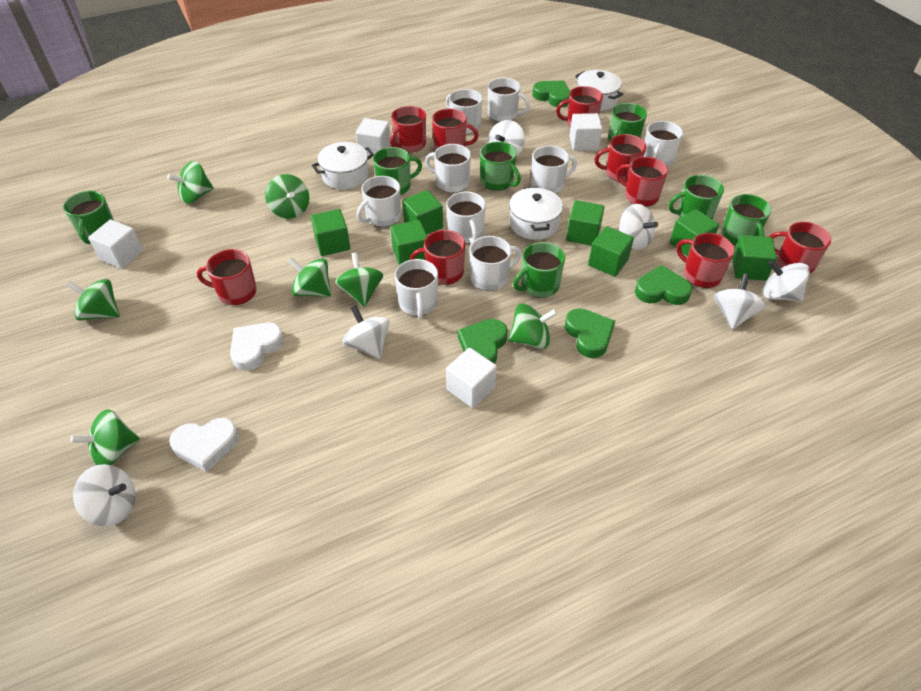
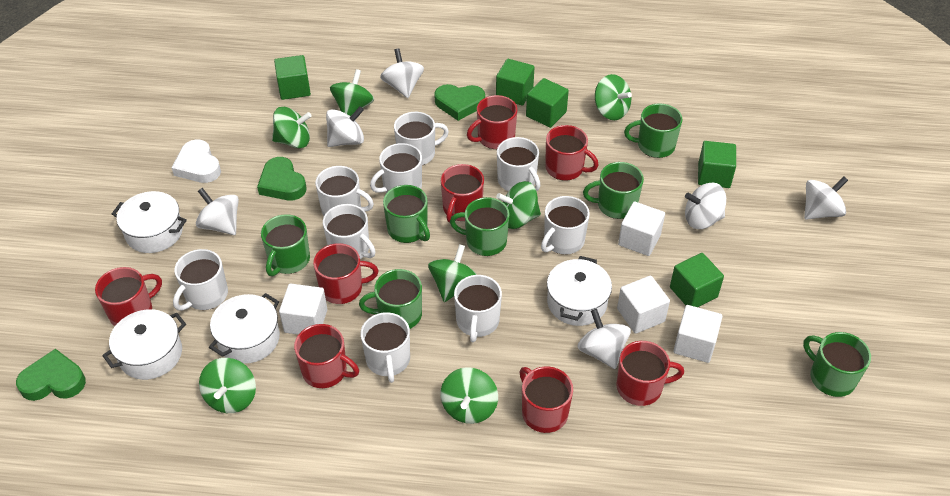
green cube: [311,209,350,256] [391,220,427,265] [402,190,443,234] [566,200,605,246] [588,226,634,277] [670,209,719,256] [732,235,777,281] = 7 -> [274,55,311,100] [496,59,535,105] [526,78,569,128] [670,253,724,307] [698,141,736,188] = 5
green heart: [458,319,508,364] [533,80,570,108] [565,308,615,358] [635,265,692,305] = 4 -> [16,349,86,401] [257,157,307,200] [434,84,485,121] = 3
red mug: [197,249,257,305] [390,106,426,152] [410,230,465,285] [432,109,479,150] [556,86,603,127] [594,134,646,182] [616,157,668,207] [676,233,735,288] [769,222,831,274] = 9 -> [95,267,162,326] [294,324,359,388] [313,243,378,304] [441,164,484,222] [467,95,517,149] [519,366,573,433] [545,125,599,181] [616,341,684,406] = 8
white heart: [169,418,239,472] [230,323,284,371] = 2 -> [171,140,221,183] = 1
white pot: [312,142,374,189] [509,187,563,240] [575,70,623,111] = 3 -> [102,309,186,380] [112,191,187,253] [209,293,280,364] [547,256,612,326] = 4

